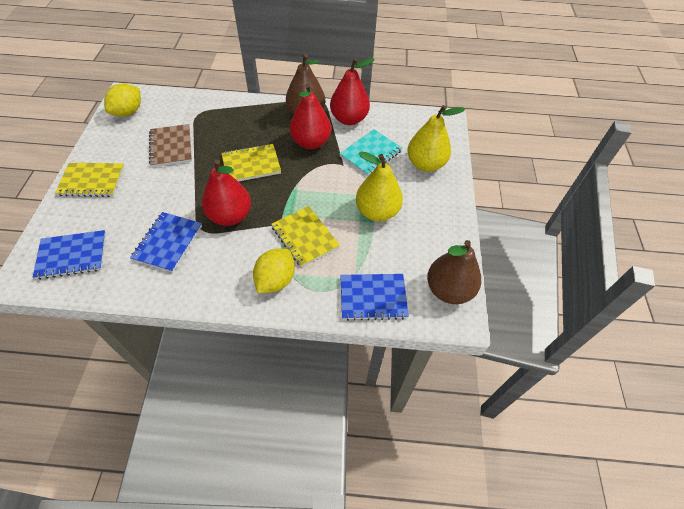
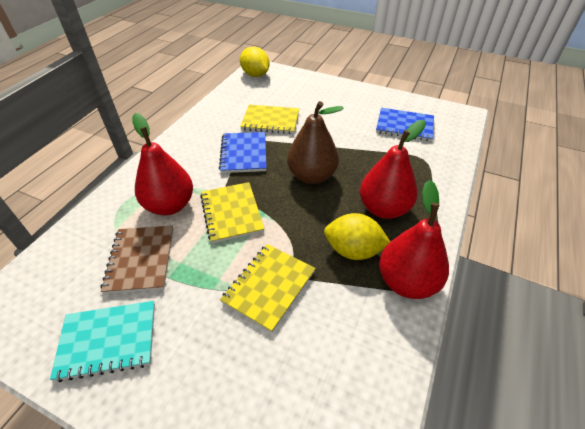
blue notebook: [33,230,106,280] [130,212,202,272] [340,274,409,321] = 3 -> [219,132,267,173] [376,108,434,141] = 2
brown pear: [286,54,325,115] [427,240,481,304] = 2 -> [287,101,344,184] = 1
yellow pear: [356,152,403,221] [407,105,465,172] = 2 -> none = 0

